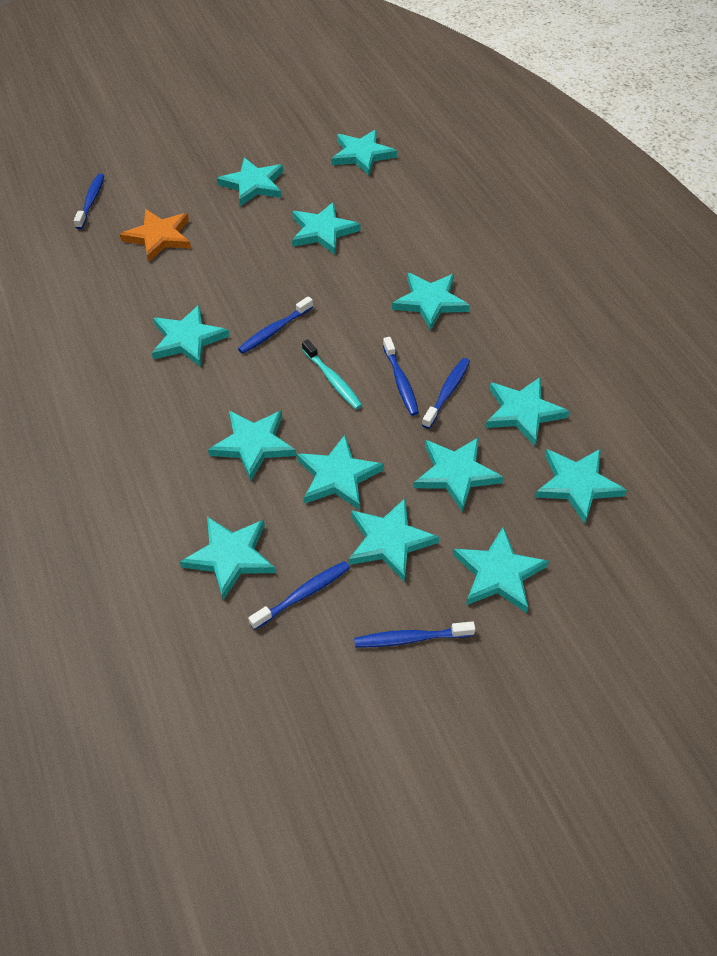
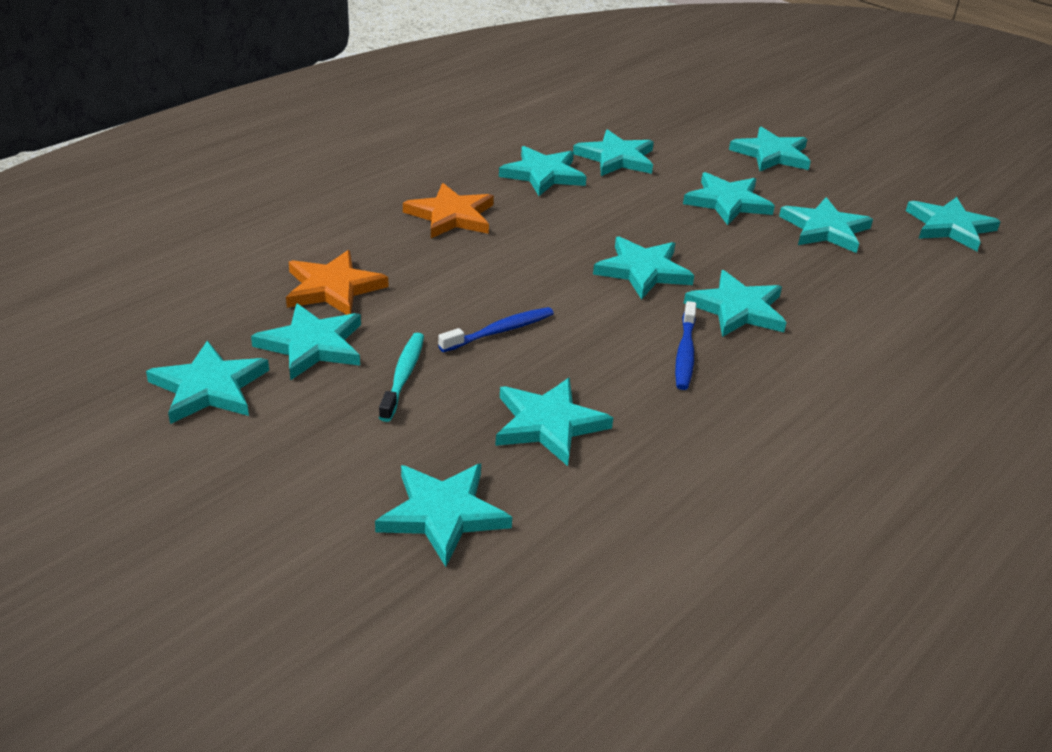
blue toothbrush: [74,173,104,229] [238,296,313,354] [248,561,350,630] [354,621,475,647] [383,337,419,416] [422,358,470,429] = 6 -> [438,307,554,352] [675,301,696,390] = 2
orange star: [120,209,191,262] = 1 -> [286,250,389,315] [403,183,494,238] = 2
turquoise star: [152,305,230,367] [180,517,276,600] [208,410,296,481] [217,158,283,206] [292,202,361,254] [297,435,384,510] [331,130,397,175] [349,498,439,582] [392,273,470,331] [414,437,504,512] [453,527,549,613] [485,377,570,446] [535,449,627,524] = 13 -> [146,340,269,424] [251,303,361,381] [375,464,512,567] [495,378,613,466] [499,146,586,196] [573,129,654,176] [593,236,694,300] [683,172,775,225] [684,270,787,337] [729,127,811,171] [779,197,873,253] [906,197,1001,251] = 12

